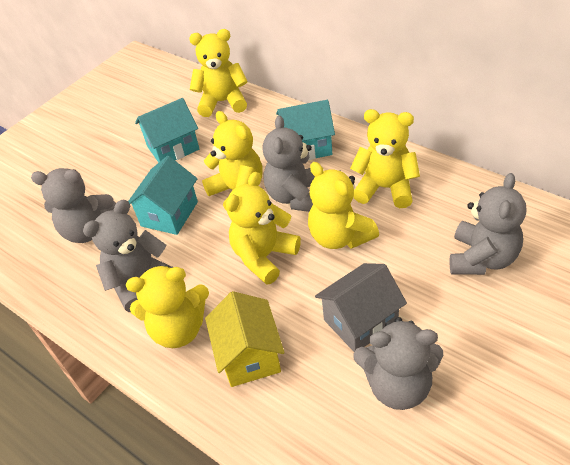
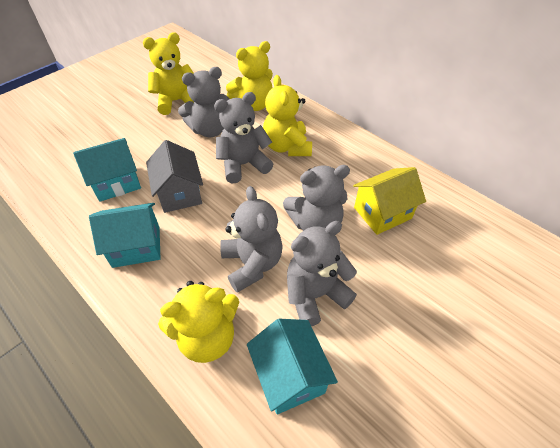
yellow teddy bear: [126,265,209,348] [189,29,248,117] [202,111,262,211] [226,172,301,285] [308,162,379,249] [350,109,420,208] = 6 -> [143,32,194,115] [158,281,239,363] [226,41,273,111] [263,75,312,156] = 4

